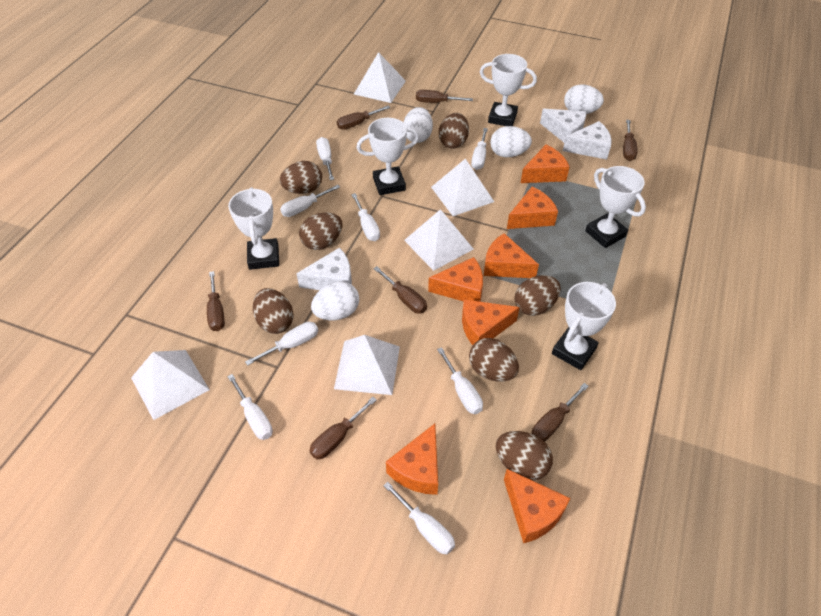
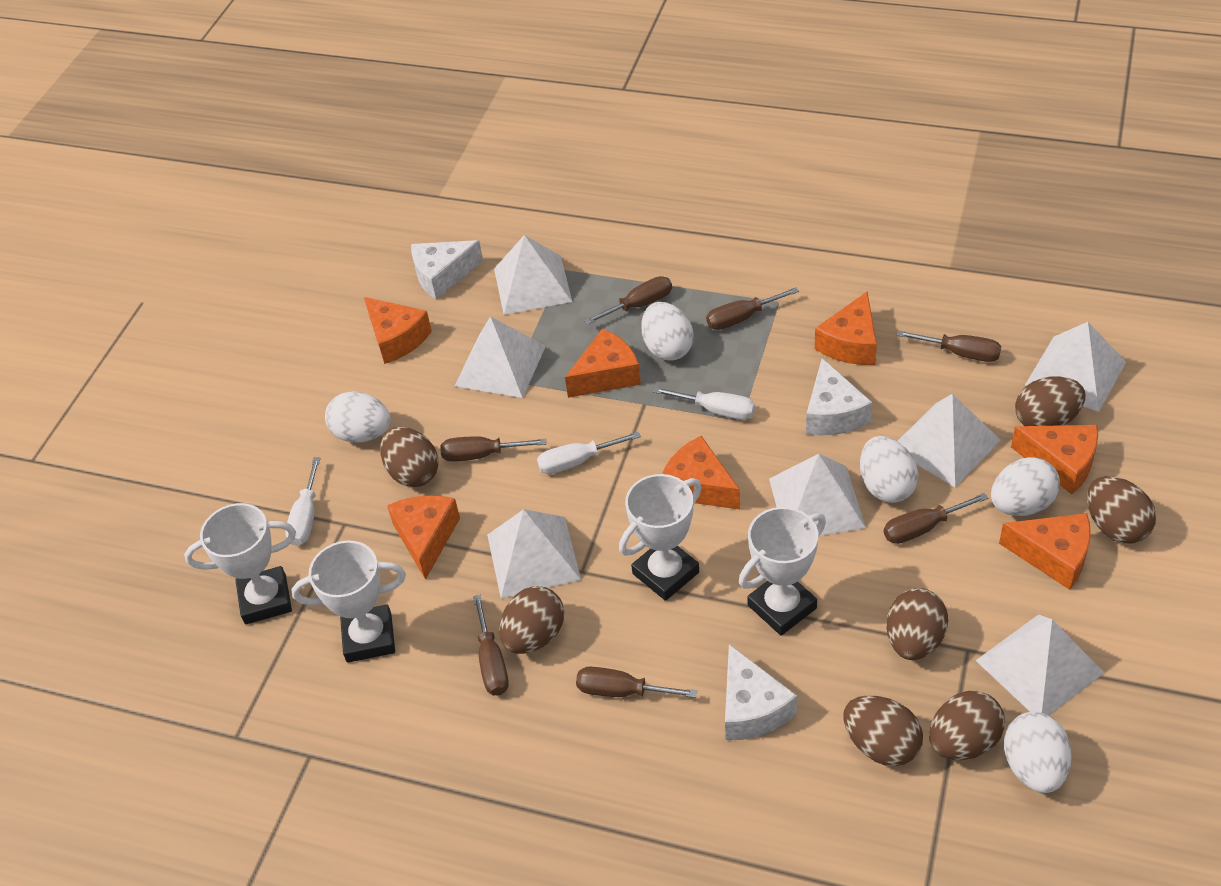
white egg: [311,281,359,320] [403,107,433,143] [490,126,532,157] [564,84,604,114] = 4 -> [325,391,391,443] [641,302,694,360] [860,436,919,503] [991,457,1060,516] [1004,712,1072,793] = 5
white pyramid: [131,350,210,420] [334,335,400,395] [354,52,406,103] [404,209,473,271] [431,159,494,216] = 5 -> [455,316,546,398] [487,509,581,598] [494,235,572,315] [769,454,866,536] [898,394,1001,487] [975,614,1104,715] [1025,322,1126,412] = 7
white screwdriver: [227,374,273,440] [245,322,318,366] [280,185,340,217] [316,137,334,180] [351,193,380,241] [383,482,455,554] [437,347,483,414] [471,128,488,170] = 8 -> [285,457,321,546] [537,432,641,474] [653,387,755,420] = 3
white trophy: [228,187,279,270] [356,118,419,195] [480,54,537,126] [552,282,616,370] [585,166,646,248] = 5 -> [184,503,296,624] [292,540,406,663] [619,474,702,601] [739,507,826,636] = 4

